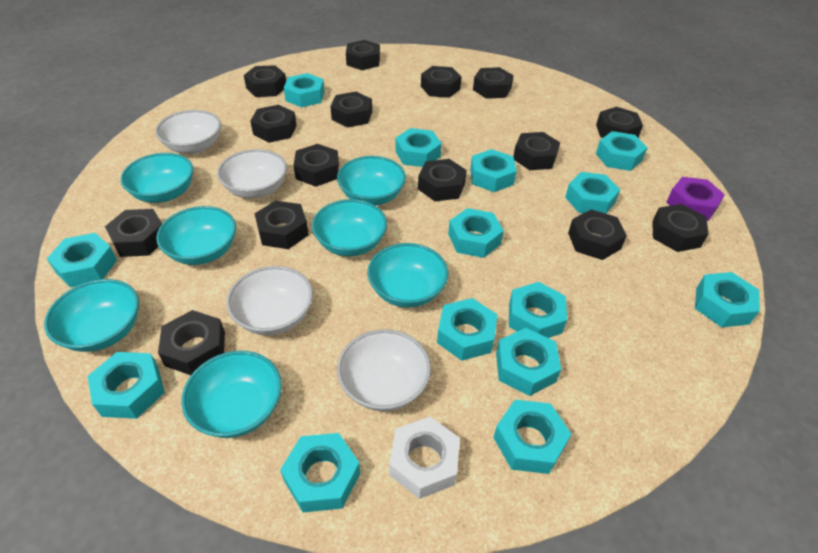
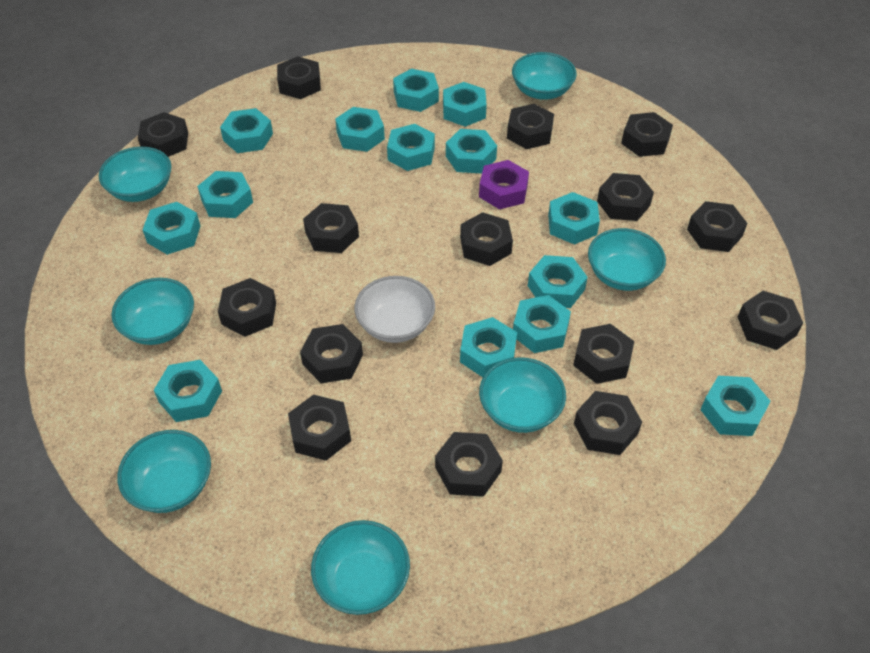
white bowl: [155,110,221,154] [217,149,287,198] [226,266,313,335] [337,329,431,411] = 4 -> [354,276,435,343] = 1
white nut: [389,417,460,499] = 1 -> none = 0

